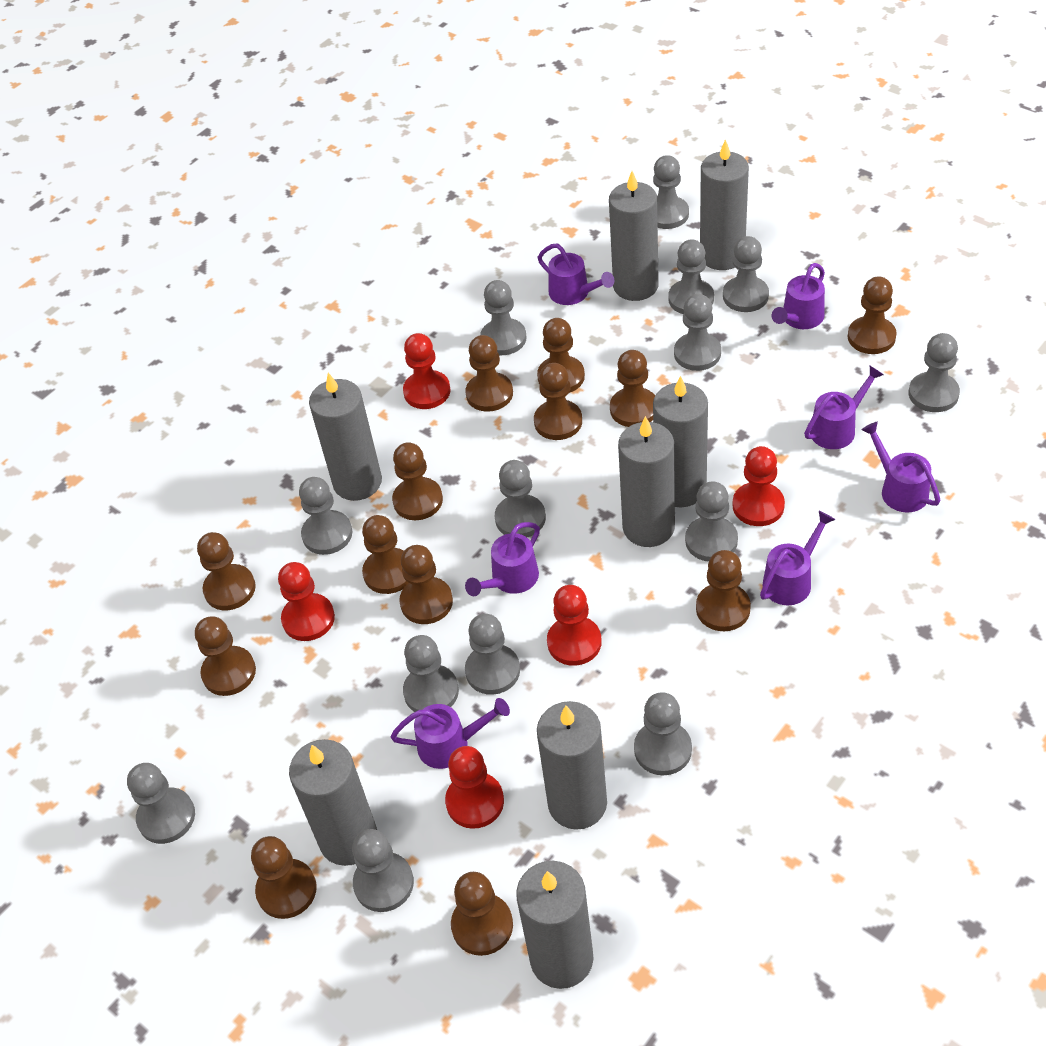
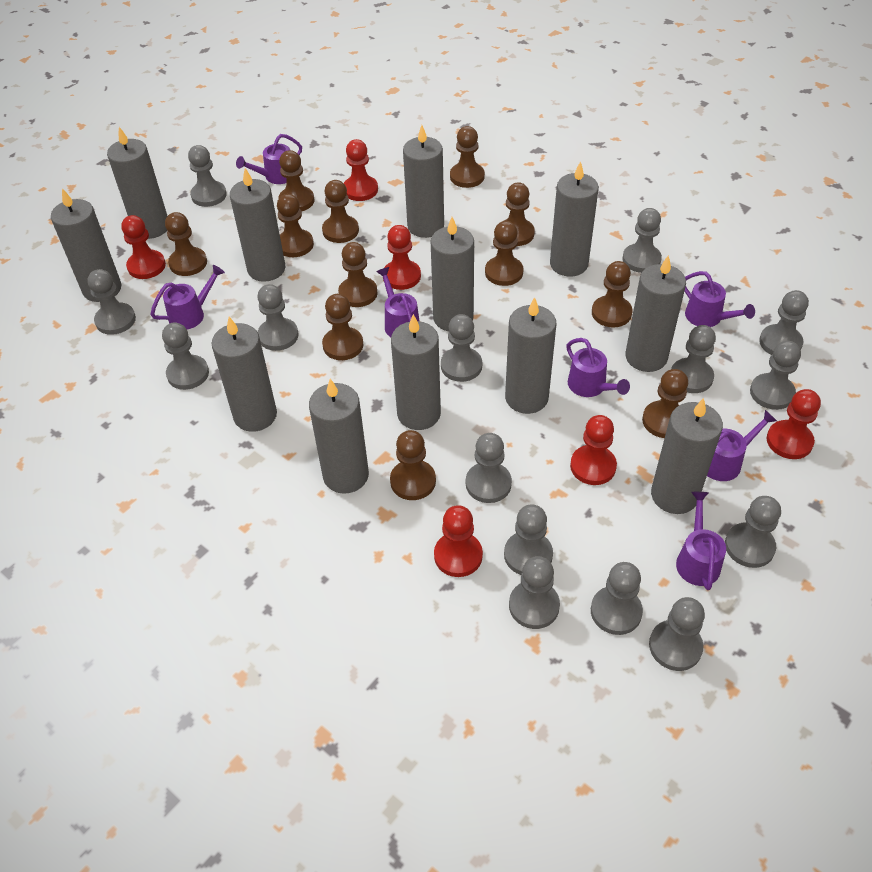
brown pawn: [195,616,256,696] [197,532,256,610] [251,836,317,919] [362,515,408,594] [392,442,443,520] [399,545,453,624] [451,872,513,956] [465,335,513,412] [534,363,582,440] [537,318,585,393] [610,350,655,427] [696,550,751,631] [848,276,897,354] = 13 -> [165,212,207,276] [277,194,314,257] [278,150,314,212] [322,180,359,243] [322,294,364,360] [338,242,378,307] [390,430,436,500] [450,126,485,188] [485,221,523,286] [504,182,535,246] [592,261,632,328] [642,369,688,438] = 12
grey candle: [289,739,377,866] [309,373,382,501] [516,861,593,989] [537,701,607,830] [609,171,659,301] [618,416,675,547] [653,376,708,507] [700,139,749,270] = 8 -> [51,188,122,302] [107,127,167,239] [211,317,277,432] [230,168,285,282] [309,379,369,494] [391,314,441,430] [403,125,444,238] [431,217,474,331] [505,297,556,414] [550,161,599,277] [625,255,686,372] [651,398,723,514] = 12
grey pawn: [127,763,195,844] [299,477,352,555] [352,829,414,912] [403,635,459,712] [465,614,520,695] [480,280,527,355] [495,460,546,537] [634,692,692,775] [653,155,689,229] [668,239,714,314] [674,294,721,371] [685,481,738,562] [723,236,769,312] [909,333,960,412] = 14 -> [87,269,136,335] [162,323,209,390] [188,145,227,207] [257,284,299,351] [441,314,482,382] [466,433,512,503] [504,505,553,575] [509,556,560,629] [591,562,643,635] [622,208,662,273] [649,597,705,671] [671,325,716,393] [725,496,781,568] [750,341,801,410] [759,290,809,355] = 15
red pawn: [278,562,335,641] [403,333,450,409] [445,746,504,829] [547,585,602,666] [733,446,785,526] = 5 -> [121,215,166,279] [344,139,378,201] [383,225,421,290] [434,505,483,577] [570,415,617,485] [767,389,821,459] = 6

